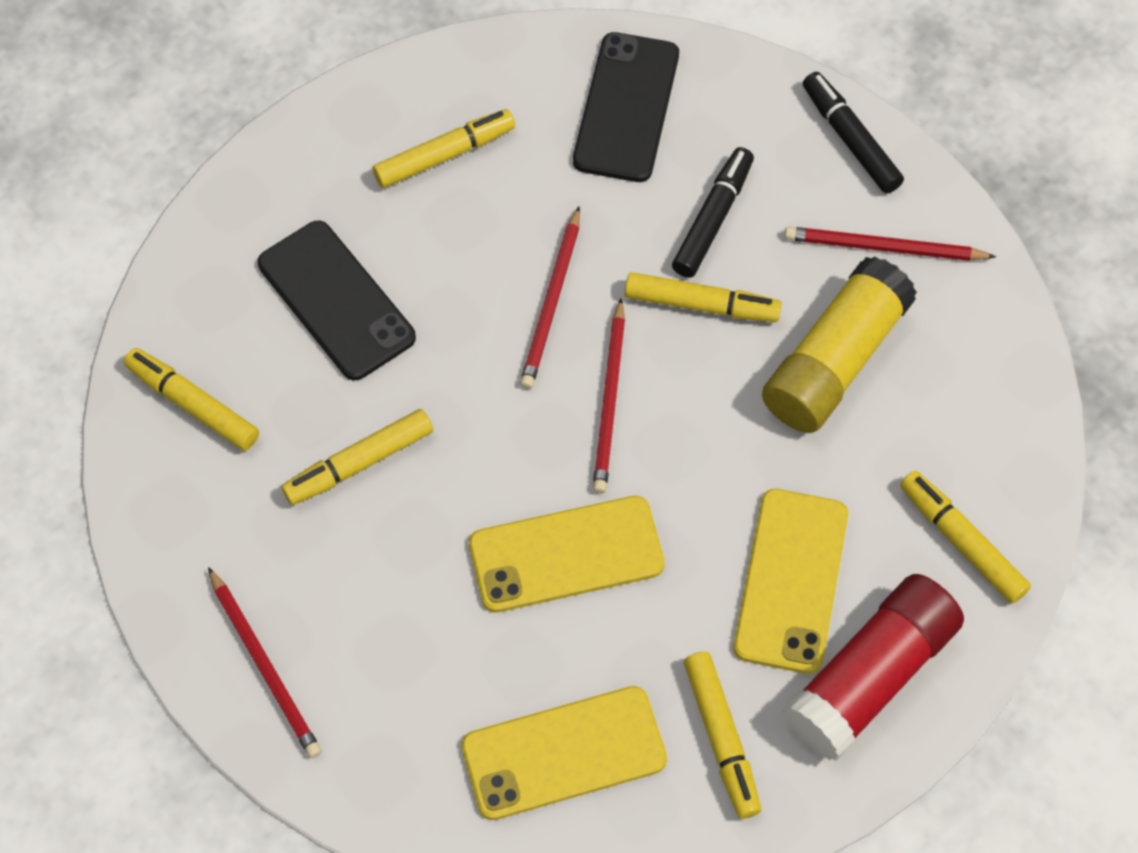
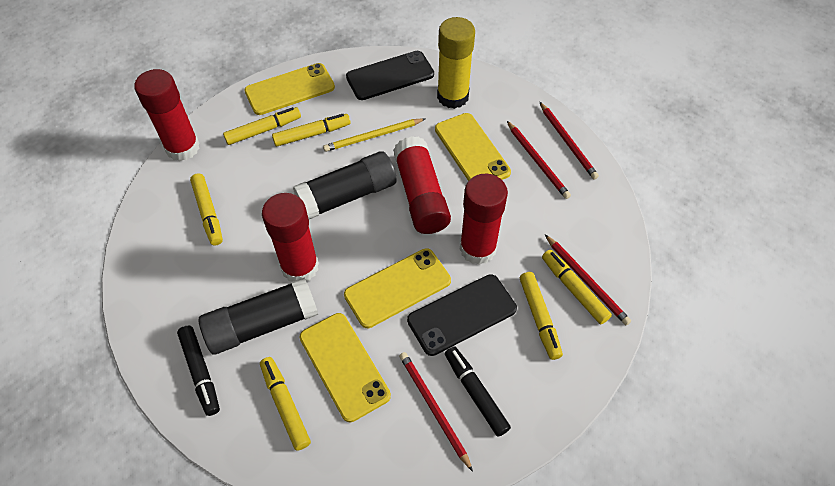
black glue stick: none = 0 -> [199,278,318,355] [293,151,397,219] = 2
red glue stick: [782,574,964,761] = 1 -> [134,69,200,161] [262,193,319,281] [393,136,451,234] [459,174,508,265] = 4
yellow pencil: none = 0 -> [323,118,425,152] = 1
yellow phone: [461,686,667,820] [469,496,665,612] [733,489,848,674] = 3 -> [244,63,335,115] [299,313,391,422] [344,248,451,328] [435,113,511,181] = 4

